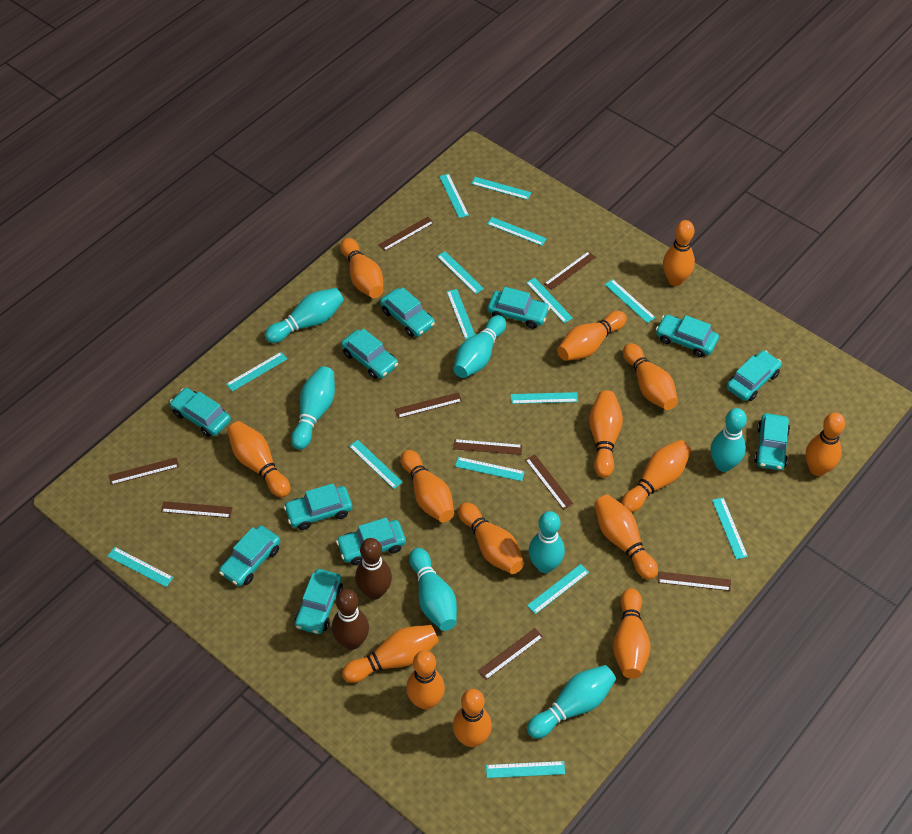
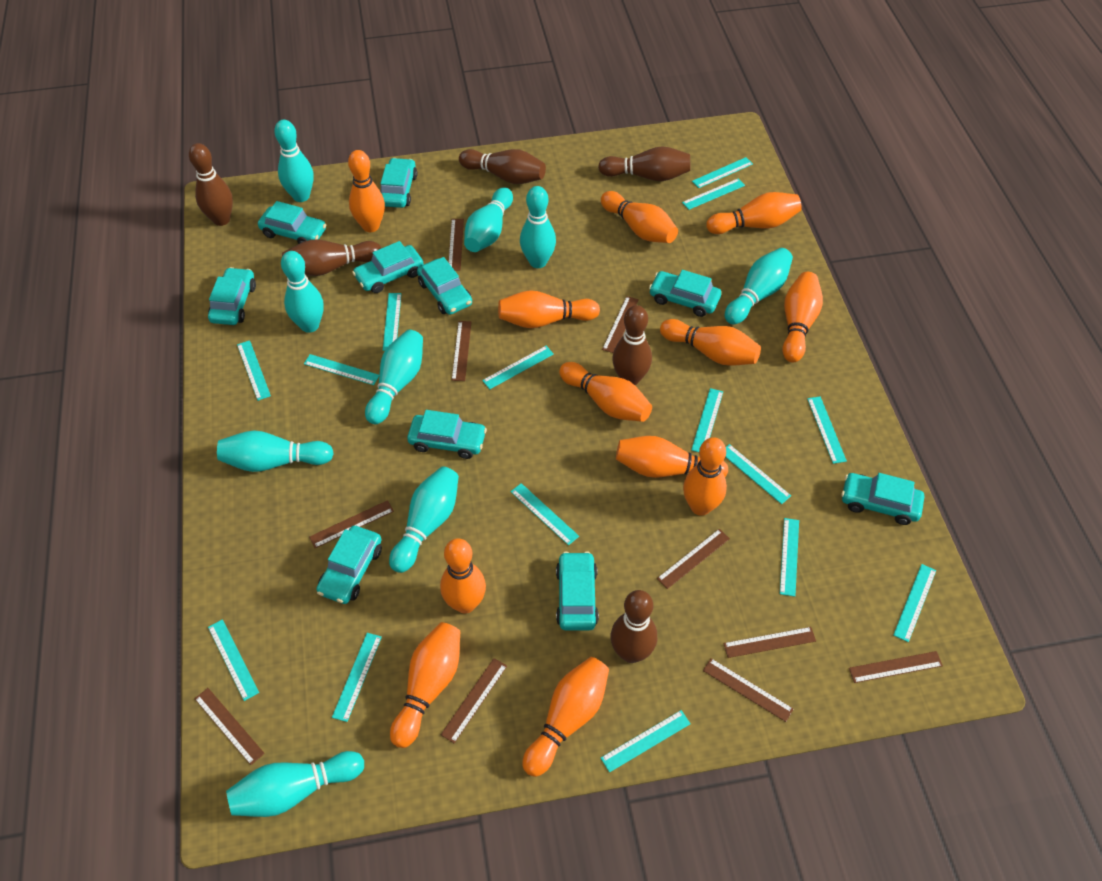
brown bowling pin: [332,589,369,650] [355,538,392,600] = 2 -> [189,143,233,226] [282,239,381,276] [459,149,546,184] [598,146,690,181] [611,590,657,663] [612,305,652,385] = 6
brown ruler: [109,457,179,485] [161,501,232,518] [378,217,434,251] [395,392,462,418] [453,439,522,455] [478,628,543,680] [525,454,573,510] [544,251,596,290] [658,572,731,591] = 9 -> [194,688,265,765] [309,500,394,548] [441,658,507,743] [448,219,464,271] [452,321,472,381] [602,296,639,353] [657,529,730,589] [703,658,794,722] [723,627,816,658] [849,651,943,683] = 10
orange bowling pin: [227,421,290,497] [340,238,383,298] [342,625,439,683] [401,450,454,523] [406,651,445,710] [453,689,492,747] [458,502,524,574] [557,311,627,361] [589,391,623,478] [594,494,658,580] [613,588,651,679] [621,440,691,513] [623,343,678,410] [663,220,695,286] [806,412,845,476] = 15 -> [348,150,385,232] [390,622,460,748] [440,538,486,613] [498,290,600,328] [522,657,609,777] [559,362,652,422] [601,191,678,243] [616,436,728,478] [660,319,761,366] [683,437,727,516] [706,192,802,234] [782,272,823,362] = 12
turquoise bowling pin: [265,288,344,343] [291,366,335,450] [409,548,457,631] [453,315,506,378] [527,665,616,739] [529,511,565,573] [711,408,747,472] = 7 -> [217,431,334,472] [226,751,364,817] [274,120,314,202] [281,251,324,333] [365,330,423,424] [389,466,459,573] [464,187,513,252] [520,186,556,268] [725,248,793,324] = 9
turquoise car: [170,388,231,437] [219,525,281,586] [284,483,352,530] [295,569,343,634] [336,518,406,565] [341,329,398,379] [380,287,435,337] [488,287,550,329] [656,315,719,357] [727,350,782,401] [754,413,790,470] = 11 -> [208,267,256,325] [258,201,326,244] [316,526,382,604] [352,241,423,293] [380,158,418,208] [407,410,487,459] [417,257,472,315] [556,552,599,630] [649,270,721,317] [841,473,924,525] = 10

